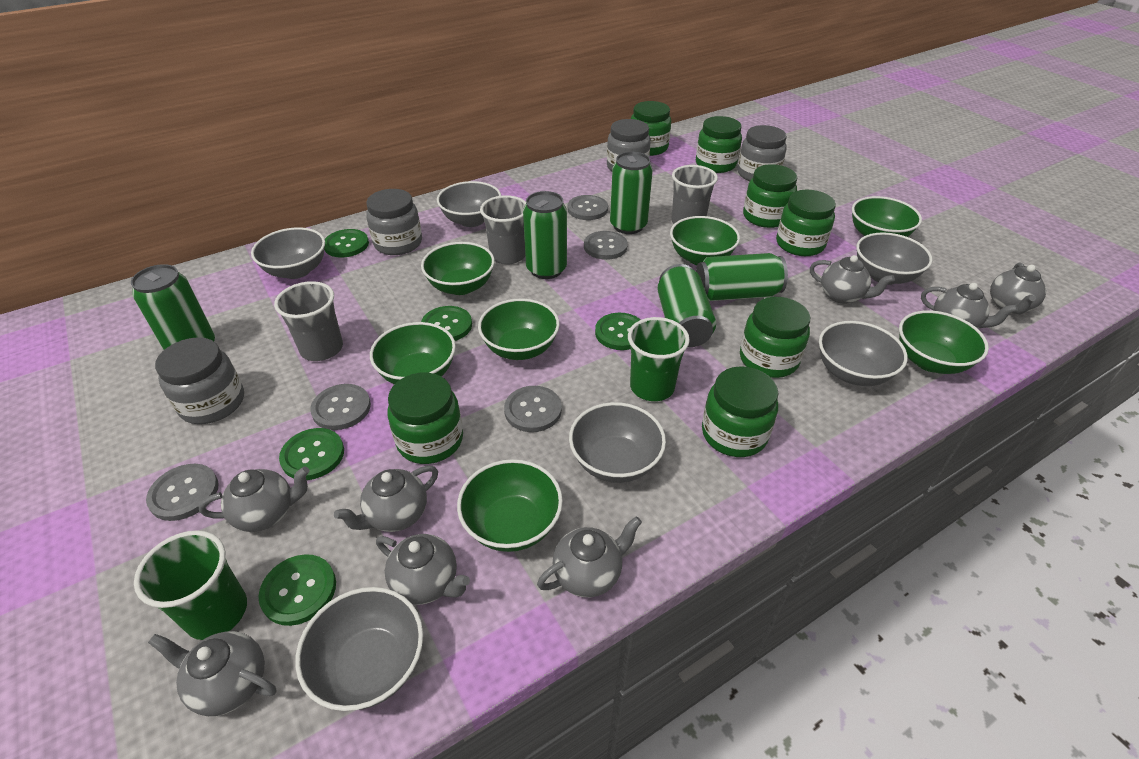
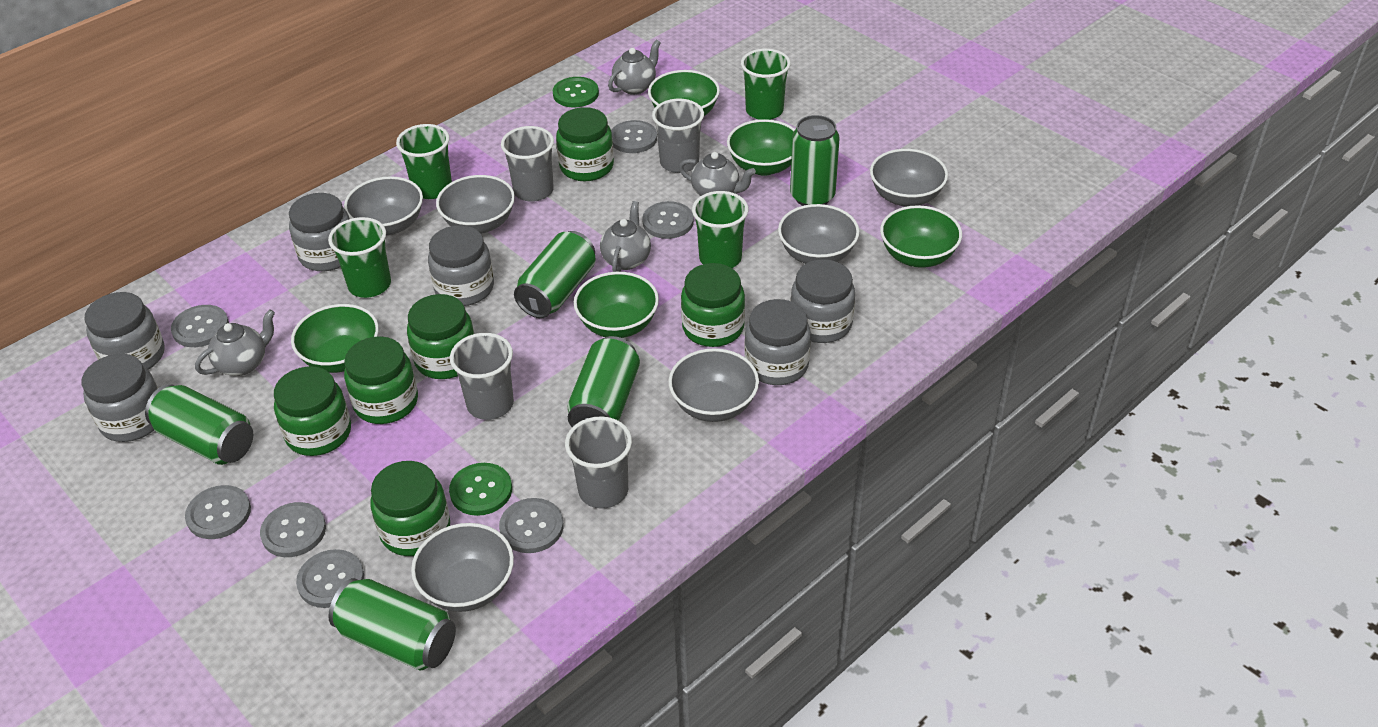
green bowl: [370,322,456,385] [421,242,495,295] [457,459,563,552] [478,299,560,360] [670,216,740,265] [852,196,922,237] [899,310,989,374] = 7 -> [291,304,379,373] [574,272,659,338] [648,70,720,116] [727,119,795,176] [880,205,962,268] = 5
green button: [258,554,336,626] [279,428,344,480] [324,229,369,258] [421,306,472,341] [595,313,641,350] = 5 -> [449,463,512,516] [553,77,599,107] = 2
green cup: [134,530,247,640] [628,317,690,401] = 2 -> [328,217,391,298] [396,124,452,199] [692,191,748,268] [741,49,791,120] = 4
green jar: [387,372,463,464] [631,101,671,156] [696,116,742,173] [702,366,778,457] [740,297,810,378] [743,164,797,228] [776,190,836,256] = 7 -> [274,367,351,456] [344,336,418,424] [370,461,450,556] [407,294,474,379] [556,107,614,181] [681,263,745,347] = 6
grey button: [146,464,219,521] [310,384,371,430] [504,386,562,432] [567,195,608,220] [584,231,628,260] = 5 -> [171,305,229,347] [185,485,251,539] [260,502,326,557] [296,549,364,608] [499,498,563,553] [611,120,657,153] [642,201,694,239] = 7
grey cup: [274,281,343,361] [480,195,526,265] [672,165,718,224] = 3 -> [450,333,514,420] [501,126,554,202] [565,416,632,509] [652,99,704,173] = 4
grey jar: [155,337,244,424] [366,189,422,255] [607,119,651,171] [738,125,787,181] = 4 -> [82,354,158,442] [85,292,165,370] [289,193,350,271] [428,225,494,306] [744,299,811,385] [791,259,855,343] = 6
grey teapot: [148,631,276,716] [199,466,309,532] [334,466,438,532] [376,534,470,605] [537,516,642,597] [810,255,895,304] [921,283,1018,328] [990,262,1046,314] = 8 -> [195,309,275,376] [600,201,651,272] [608,40,661,95] [679,152,756,196] = 4

